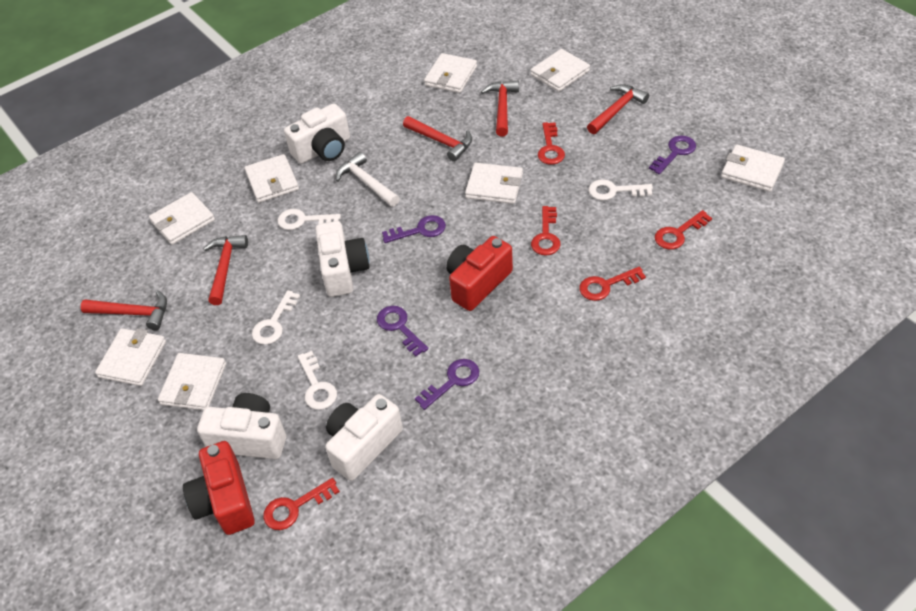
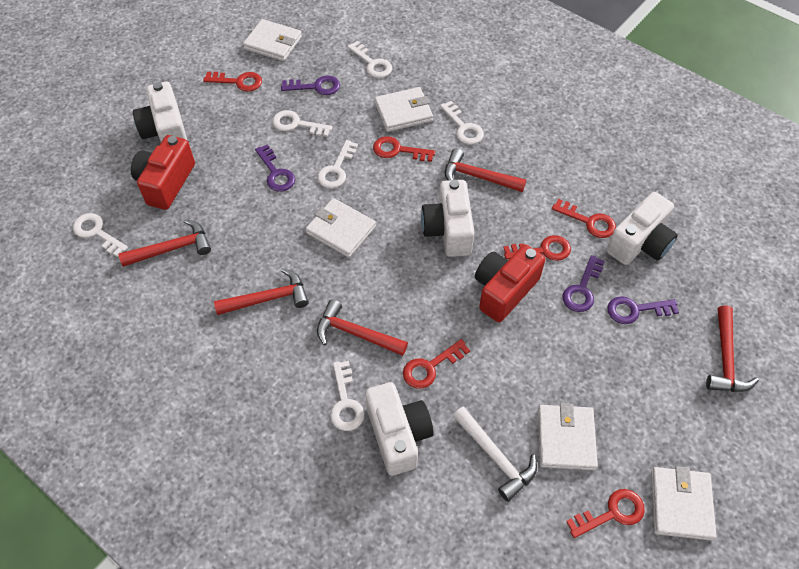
red key: [263,478,340,530] [531,206,560,255] [538,122,565,165] [579,267,646,301] [655,210,712,250] = 5 -> [203,72,262,92] [373,136,435,162] [403,339,470,389] [503,235,571,261] [552,199,616,238] [566,489,645,538] = 6
white key: [252,290,300,345] [278,209,341,230] [298,351,337,410] [589,179,653,200] = 4 -> [73,213,128,257] [273,110,332,137] [318,140,358,188] [330,361,365,431] [348,41,392,78] [440,101,484,144] = 6
white wallet: [95,328,166,386] [149,192,215,245] [158,353,226,410] [245,154,299,203] [424,53,477,93] [465,163,523,204] [531,49,590,92] [721,144,785,192] = 8 -> [243,19,302,61] [306,198,376,258] [375,87,433,132] [538,403,598,470] [651,466,716,541] = 5

